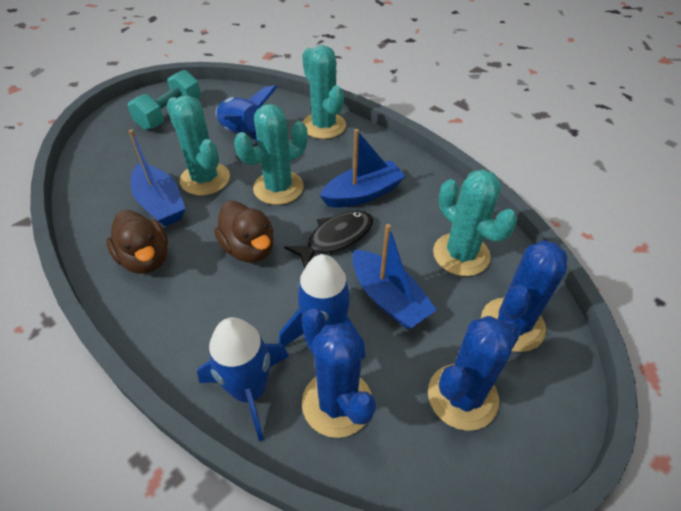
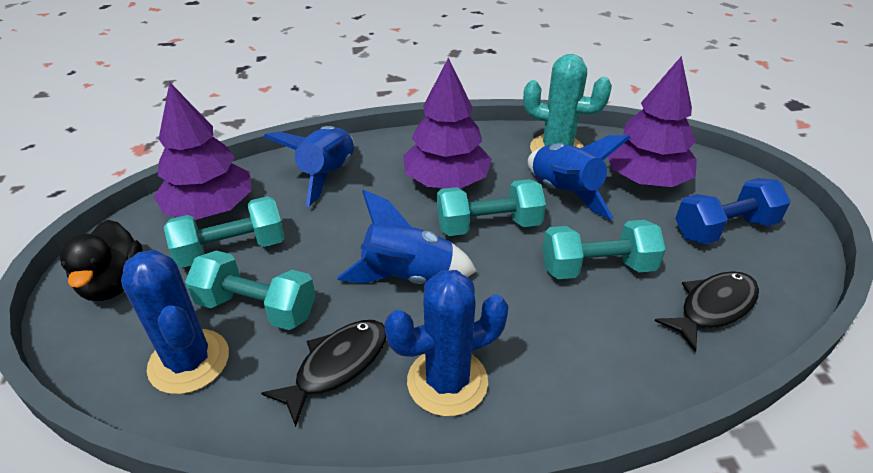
black duck: none = 0 -> [59,220,143,301] = 1
black fish: [284,211,373,269] = 1 -> [261,320,386,427] [655,271,759,352] = 2
blue boat: [129,129,186,226] [320,129,406,208] [352,224,437,329] = 3 -> none = 0
blue cactus: [301,309,376,438] [428,316,520,431] [481,240,568,352] = 3 -> [121,250,229,394] [384,270,509,416] = 2
blue dumbbell: none = 0 -> [675,178,791,244] = 1
brown duck: [106,210,168,274] [214,201,274,262] = 2 -> none = 0
purple tree: none = 0 -> [154,82,252,220] [403,58,492,189] [608,56,697,187] = 3
turquoise cactus: [166,95,230,195] [234,104,308,205] [302,45,346,139] [433,169,517,276] = 4 -> [523,54,612,152] = 1
turquoise dumbbell: [128,70,201,130] = 1 -> [164,196,285,268] [185,250,316,330] [437,179,546,236] [543,220,666,279] = 4

